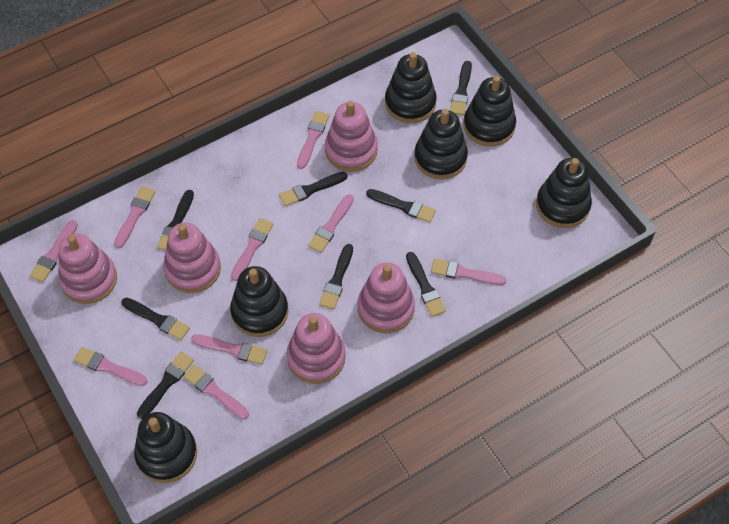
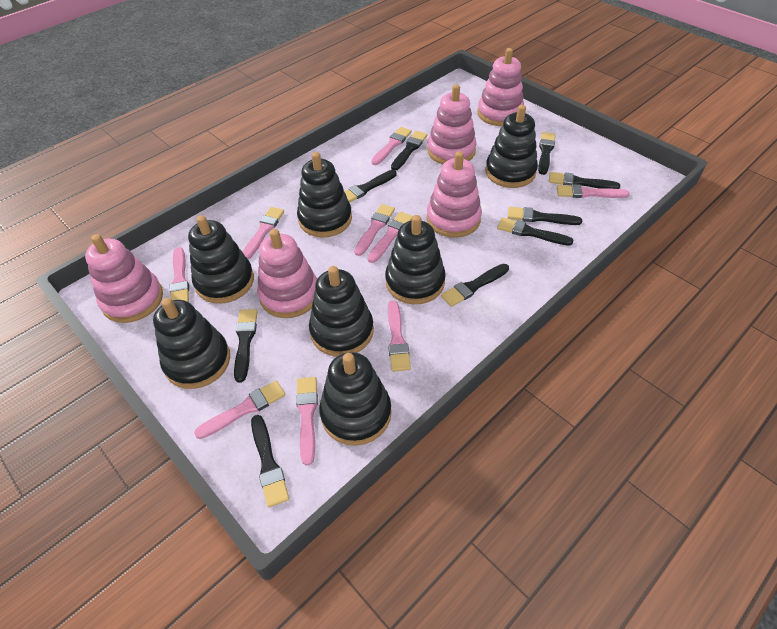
black brush: [121,298,190,340] [137,352,194,419] [157,190,194,251] [279,172,348,207] [319,244,353,310] [366,189,436,223] [406,252,446,317] [450,61,472,116] = 8 -> [234,309,258,383] [251,415,289,507] [344,170,396,203] [391,131,427,171] [441,264,509,307] [497,217,574,246] [508,207,582,225] [538,132,556,175] [549,172,620,189] = 9
black stacking toy: [134,412,197,483] [230,266,288,337] [385,52,437,123] [414,109,468,179] [463,76,516,147] [536,158,592,228] = 6 -> [153,298,230,389] [188,215,254,304] [297,152,352,238] [309,266,374,357] [319,352,391,446] [385,215,446,304] [485,105,538,188] = 7

